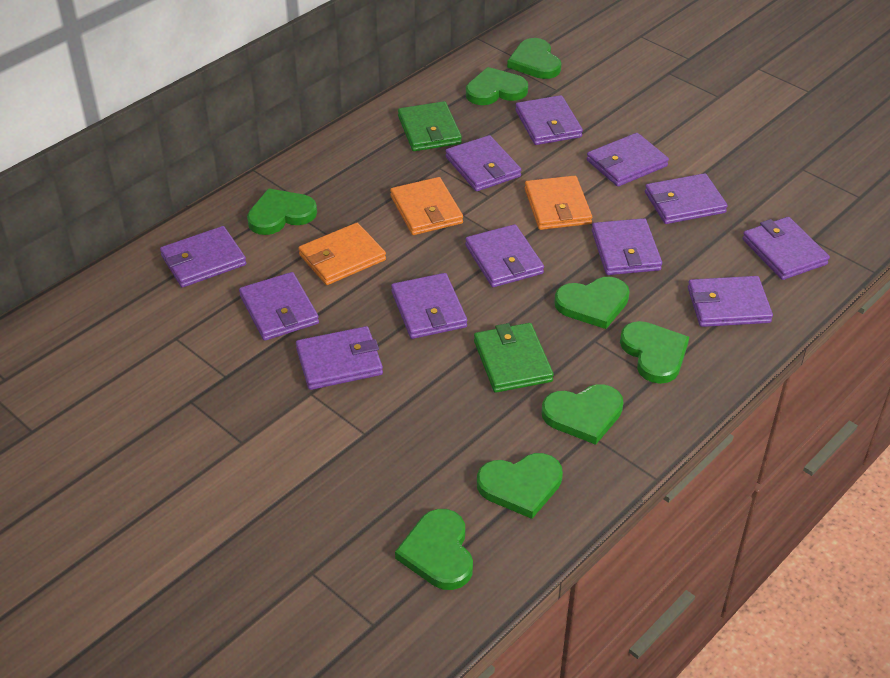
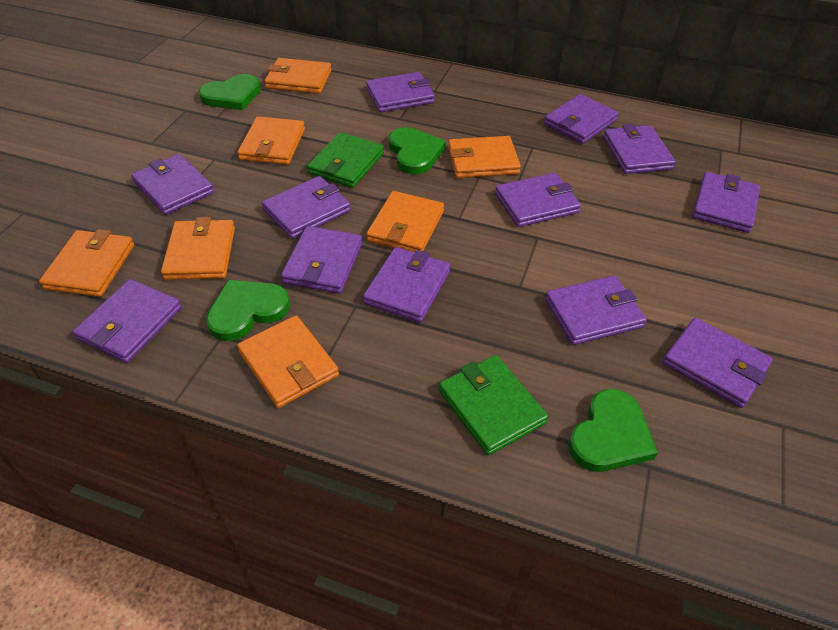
green heart: [247,188,317,235] [395,509,473,590] [466,67,528,105] [477,453,563,519] [507,38,561,79] [541,384,623,445] [554,277,630,329] [620,321,689,384] = 8 -> [199,74,261,110] [206,280,290,341] [389,127,446,174] [568,389,658,472] = 4
orange wallet: [298,223,386,285] [390,177,463,235] [525,176,592,230] = 3 -> [39,229,134,297] [161,217,235,280] [237,315,339,408] [238,116,305,165] [265,58,331,94] [366,191,444,252] [448,136,521,178] = 7

